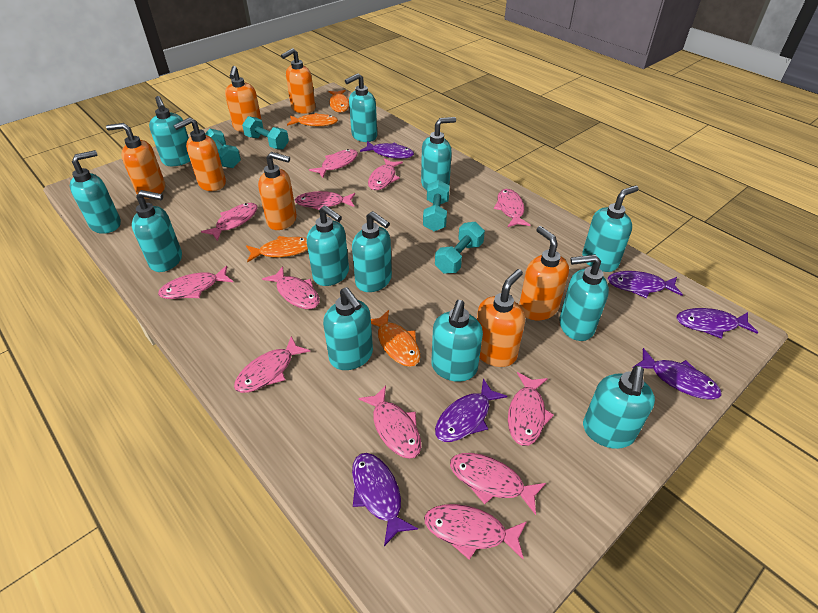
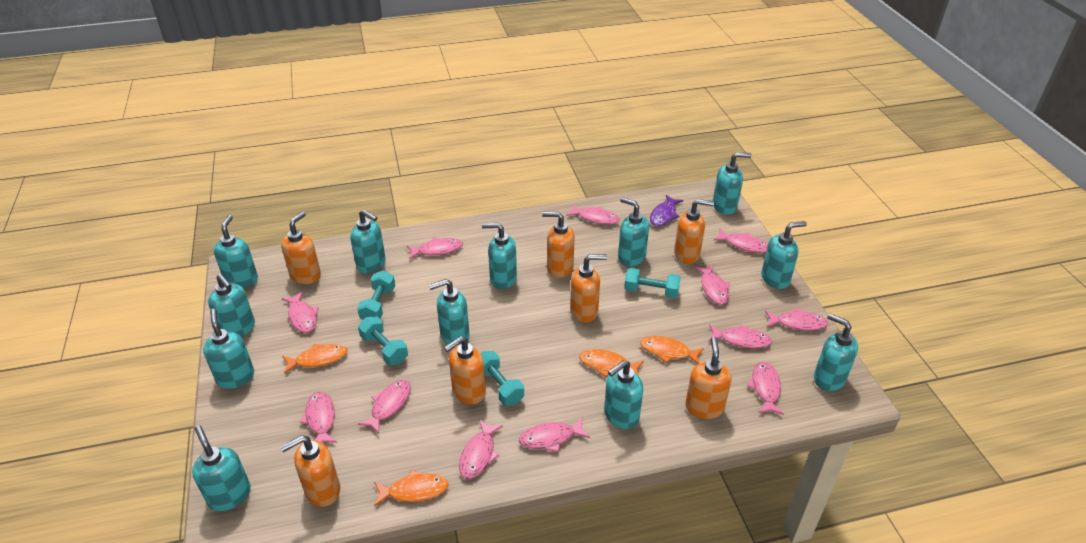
purple fish: [352,453,418,546] [360,141,414,159] [435,378,507,442] [608,271,683,298] [633,348,722,400] [677,308,758,339] = 6 -> [650,195,684,226] = 1

